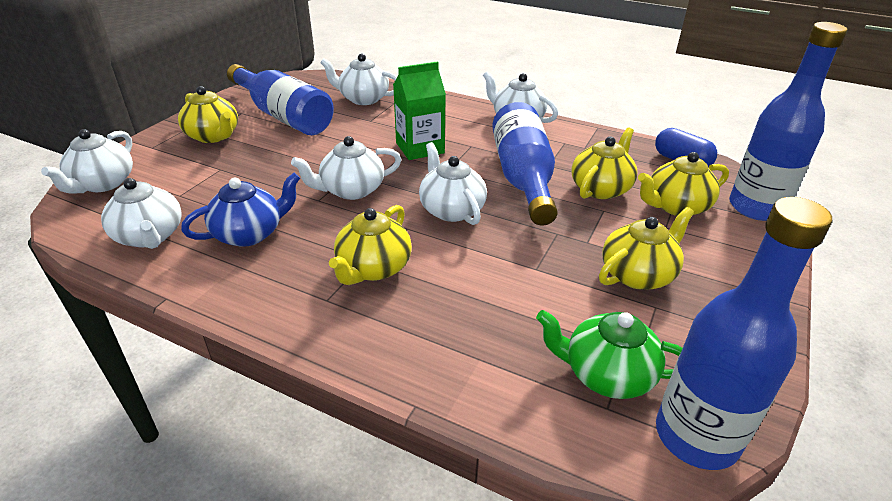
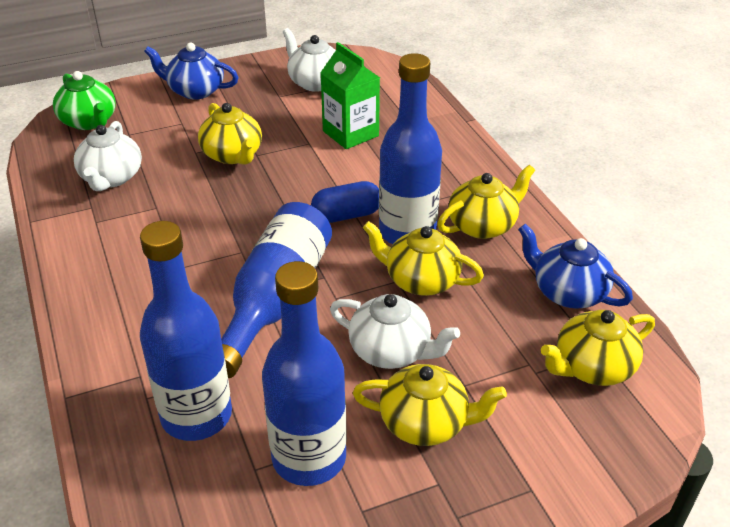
blue teapot: [181,173,300,247] = 1 -> [144,42,239,100] [518,224,633,309] = 2
white teapot: [41,129,133,194] [101,178,182,249] [291,136,402,200] [320,54,397,105] [419,142,487,225] [483,71,558,123] = 6 -> [74,121,142,191] [283,28,336,92] [330,294,460,369] = 3

